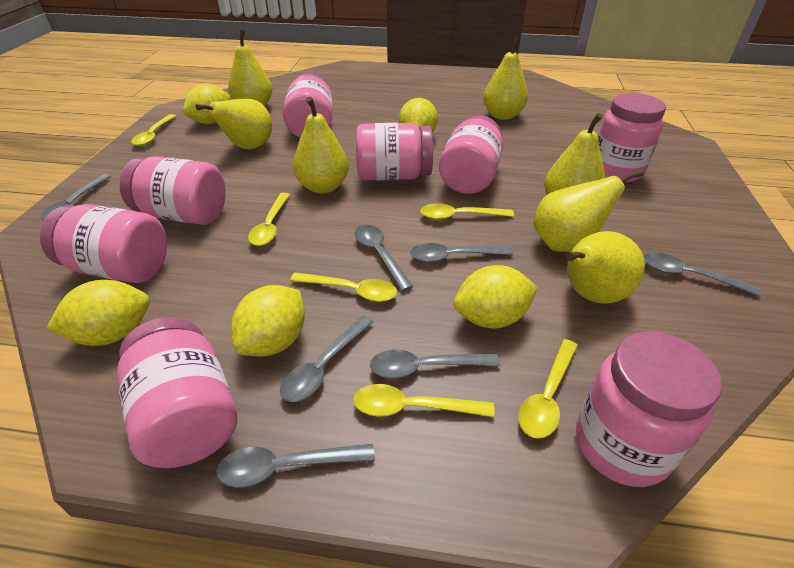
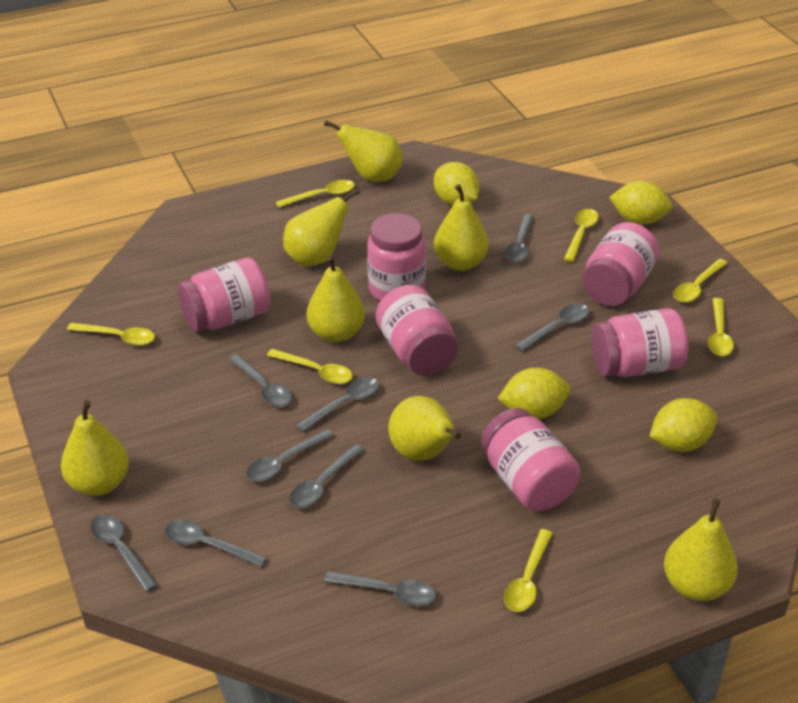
grey spoon: [41,174,111,220] [216,444,375,488] [280,316,373,402] [355,225,413,291] [370,350,500,378] [410,243,514,262] [644,252,762,296] = 7 -> [91,514,158,592] [164,520,267,568] [228,354,292,407] [246,429,334,482] [289,444,364,508] [296,377,379,432] [324,571,436,606] [505,214,534,263] [515,304,590,351] = 9
pink jar: [40,204,167,283] [116,317,237,468] [120,156,226,225] [283,73,333,137] [356,123,433,180] [439,115,503,194] [576,331,722,487] [598,93,666,182] = 8 -> [177,257,270,332] [367,213,426,301] [376,285,458,376] [481,408,580,511] [582,222,659,306] [591,308,689,377] = 6
yellow lemon: [46,280,150,346] [183,84,231,124] [231,285,305,356] [399,98,438,133] [453,265,538,328] = 5 -> [434,162,480,206] [498,367,570,419] [609,180,672,225] [650,398,717,452] = 4
yellow spoon: [131,114,176,146] [248,193,290,246] [290,272,397,302] [353,384,495,417] [420,203,514,220] [518,339,578,438] = 6 -> [67,323,155,346] [267,349,353,384] [276,180,355,208] [504,529,553,612] [564,209,599,262] [673,259,728,303] [708,298,734,356] = 7

